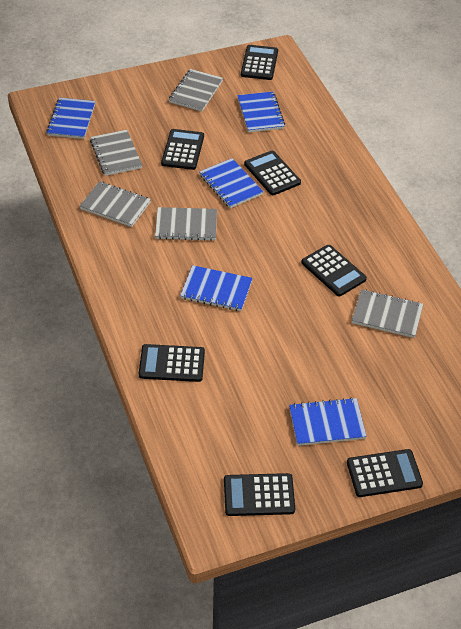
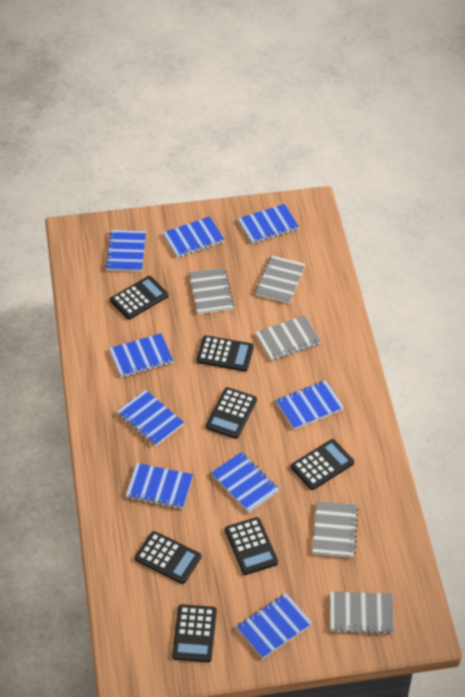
blue notebook: [46,98,95,139] [180,265,253,311] [199,158,264,208] [237,92,285,133] [289,397,367,446] = 5 -> [105,230,146,272] [109,333,173,378] [117,390,184,446] [126,463,193,509] [163,216,225,258] [211,452,279,512] [236,593,312,659] [238,204,299,244] [276,380,344,430] = 9

